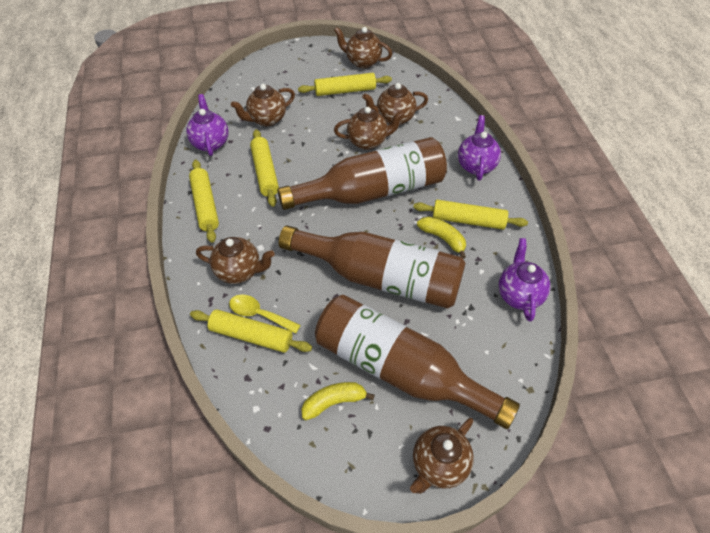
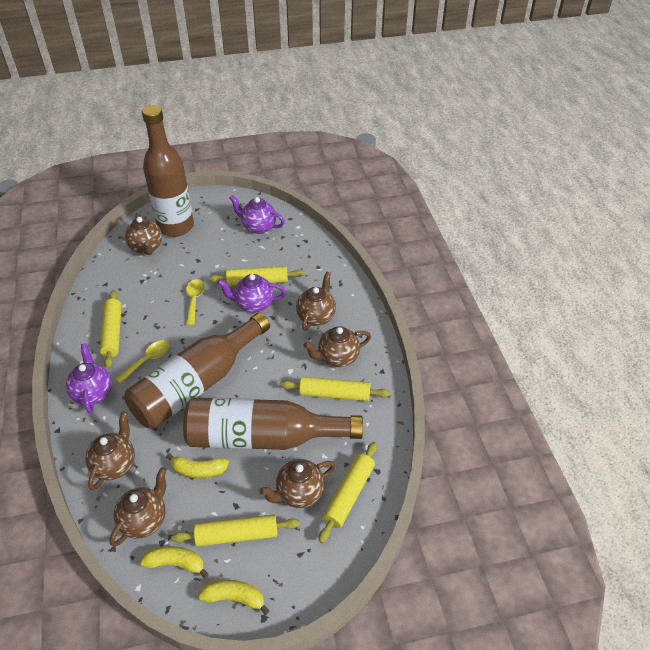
yellow banana: [301,382,375,420] [417,216,466,259] = 2 -> [140,546,209,578] [166,453,229,478] [198,580,270,615] = 3
yellow spoon: [229,294,301,334] = 1 -> [115,340,170,384] [186,279,204,326] = 2

